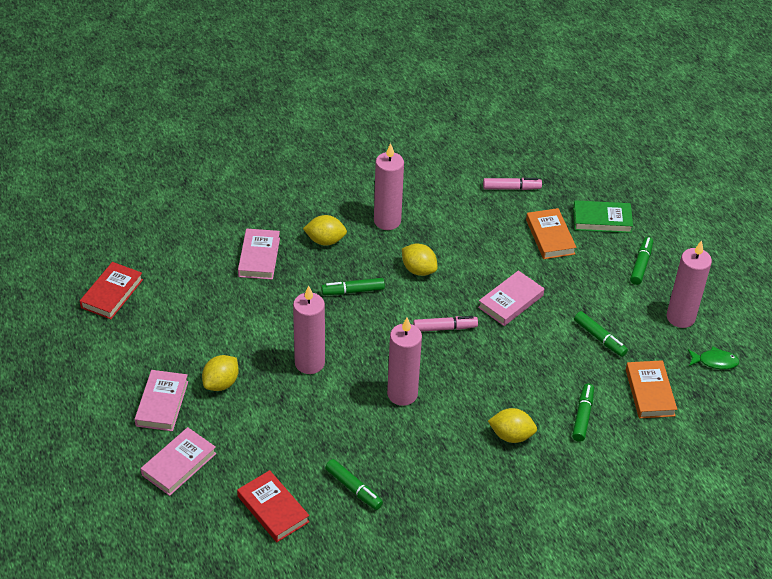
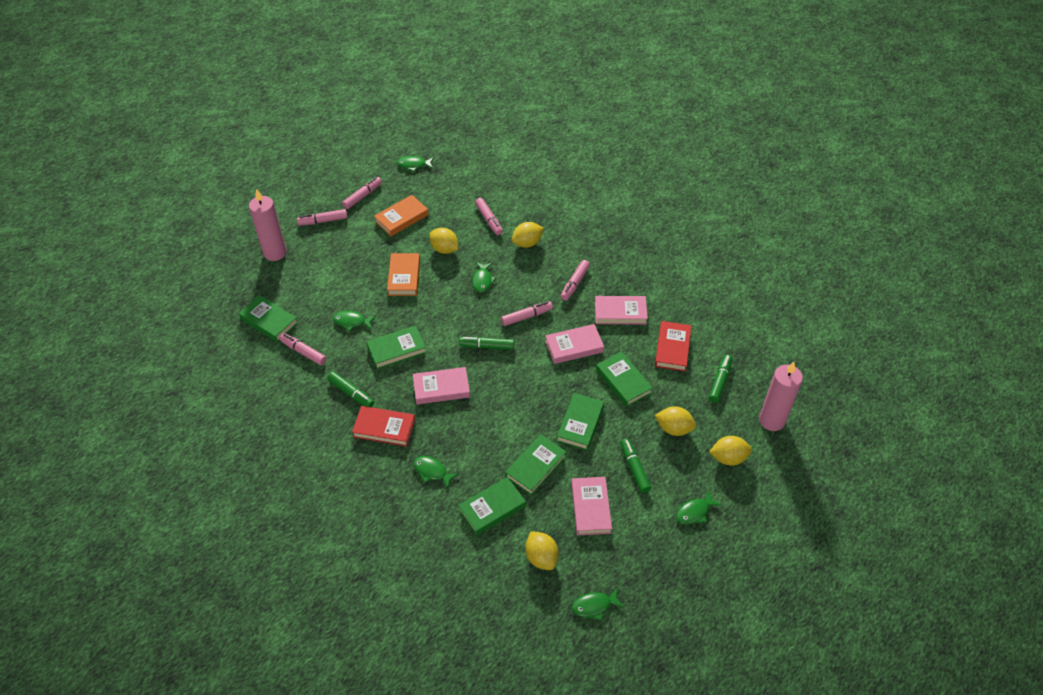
green book: [573,200,633,233] = 1 -> [239,295,298,342] [367,326,427,369] [458,477,526,536] [505,434,566,496] [557,393,604,451] [596,351,653,407] = 6
green fish: [688,347,740,370] = 1 -> [333,311,376,331] [397,156,434,172] [414,456,459,489] [472,262,496,293] [572,588,624,620] [676,491,721,524] = 6
green marker: [321,278,385,295] [325,459,383,510] [572,384,594,442] [574,311,628,357] [630,237,653,285] = 5 -> [327,372,374,407] [459,337,514,350] [620,438,651,493] [709,355,733,403] = 4
pink candle: [293,285,325,374] [374,143,404,230] [387,317,422,406] [667,240,712,328] = 4 -> [249,189,287,261] [759,362,803,431] = 2
pink marker: [413,316,478,332] [483,178,542,190] = 2 -> [279,333,327,365] [297,209,347,226] [342,177,382,209] [475,198,503,235] [501,301,553,326] [561,260,590,301] = 6
yellow lemon: [202,355,239,391] [303,215,347,246] [402,243,437,276] [488,408,537,443] = 4 -> [430,228,458,254] [512,222,544,248] [525,531,559,570] [655,406,696,436] [709,436,752,466] = 5

